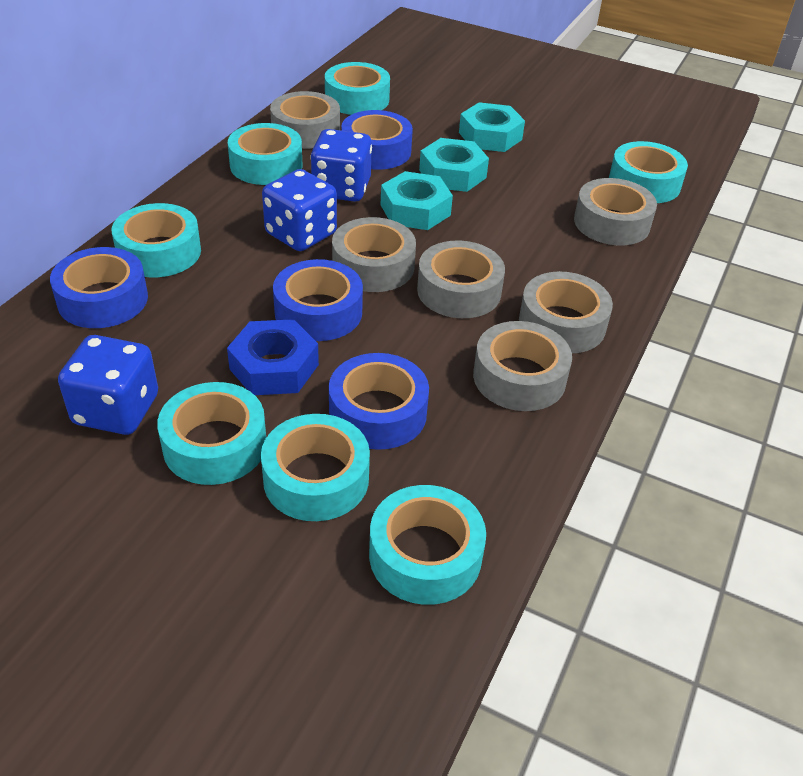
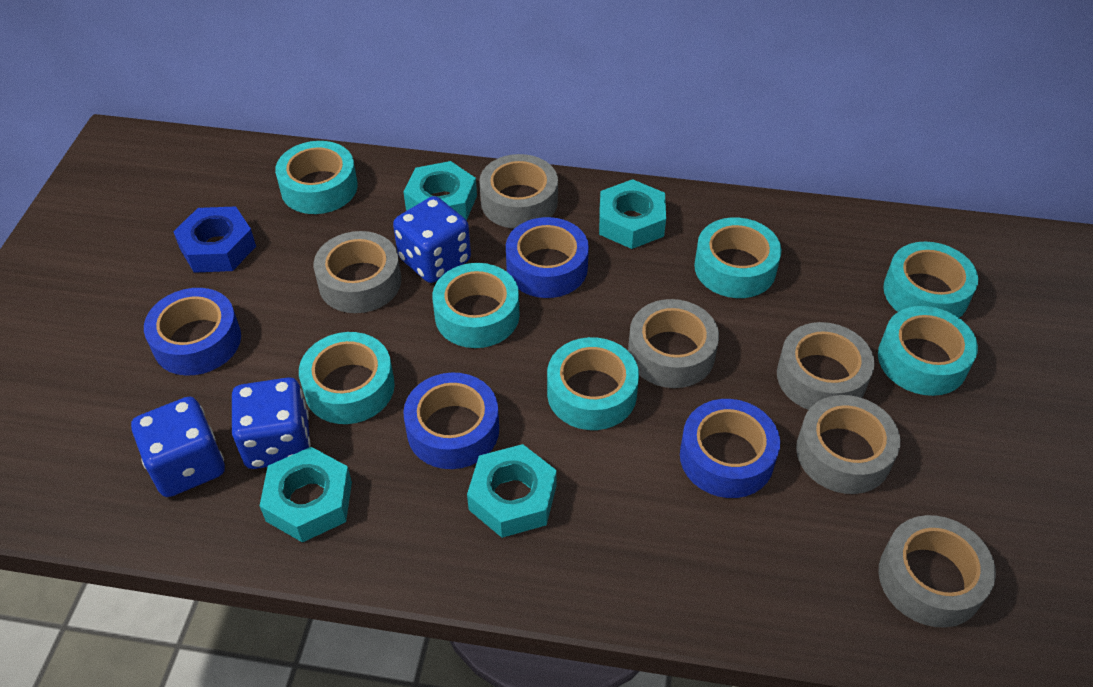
turquoise nut: [381,171,453,230] [419,138,489,192] [459,102,525,152] = 3 -> [260,447,352,543] [403,161,477,220] [467,444,557,538] [599,179,666,249] = 4

